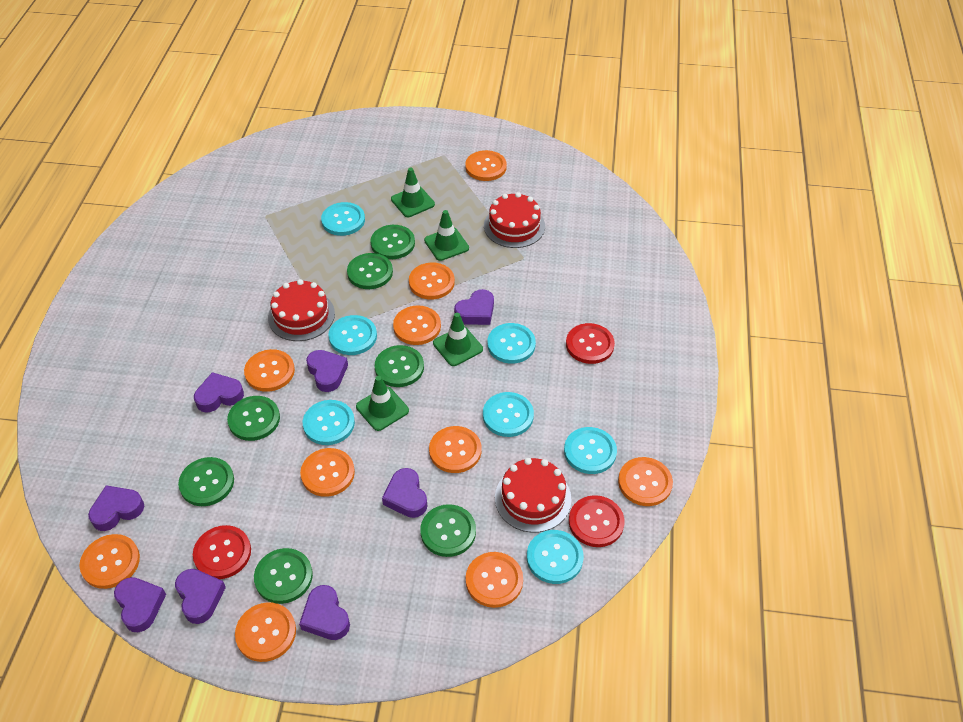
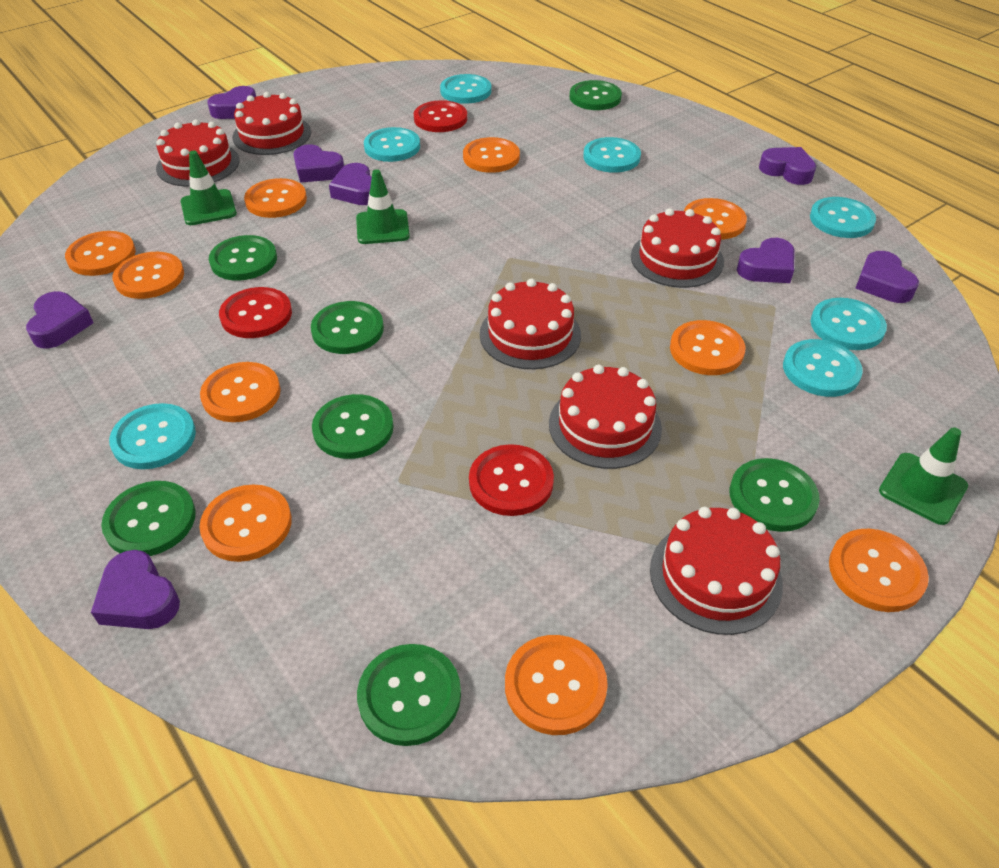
green traffic cone: [356,376,409,431] [391,168,435,217] [424,210,469,261] [433,313,483,366] = 4 -> [180,151,237,225] [356,169,410,244] [879,427,968,525] = 3
red cake: [268,279,335,341] [484,192,545,248] [495,458,572,533] = 3 -> [156,119,240,187] [232,92,311,155] [480,279,581,369] [549,365,662,469] [631,208,724,288] [650,507,783,635] = 6

